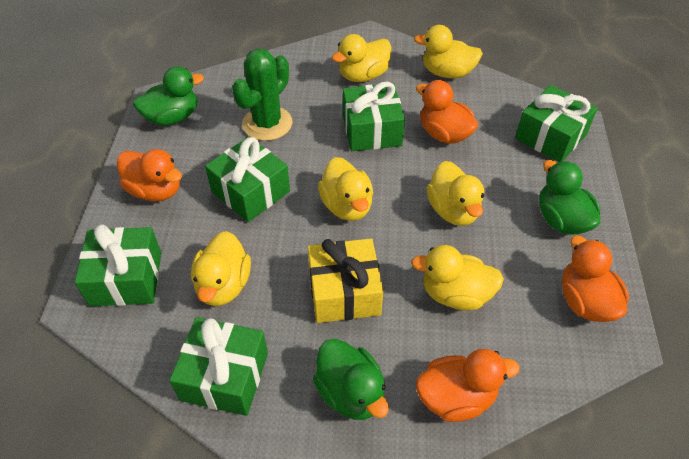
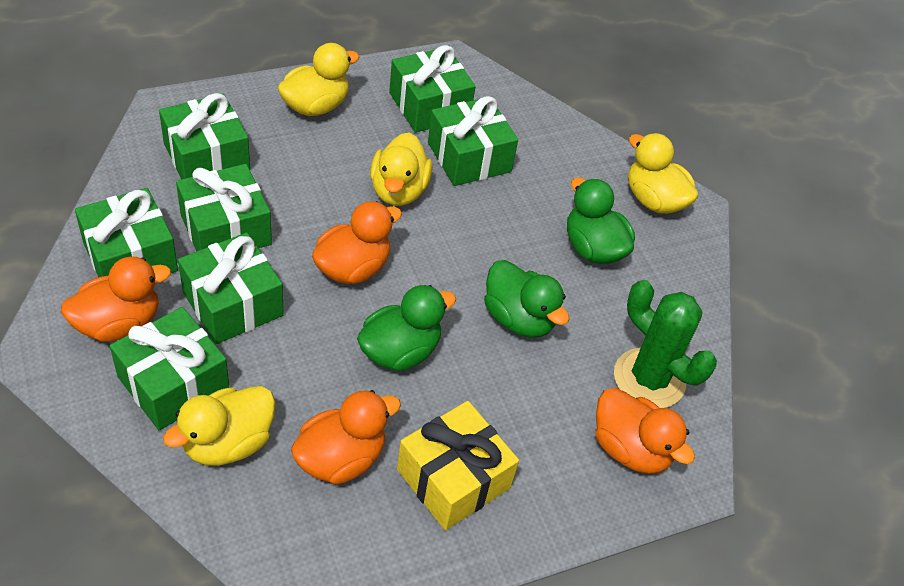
green gift: [75,224,161,306] [169,317,268,416] [205,137,290,222] [343,82,405,151] [515,85,598,162] = 5 -> [75,188,178,277] [110,307,229,430] [159,93,250,180] [176,164,272,252] [178,232,284,344] [389,45,476,132] [428,96,518,186] = 7
yellow duck: [191,231,251,306] [318,157,373,221] [331,34,392,82] [411,245,504,311] [414,25,483,78] [427,161,484,226] = 6 -> [163,386,275,466] [278,43,359,116] [370,132,433,206] [628,133,698,214] = 4

